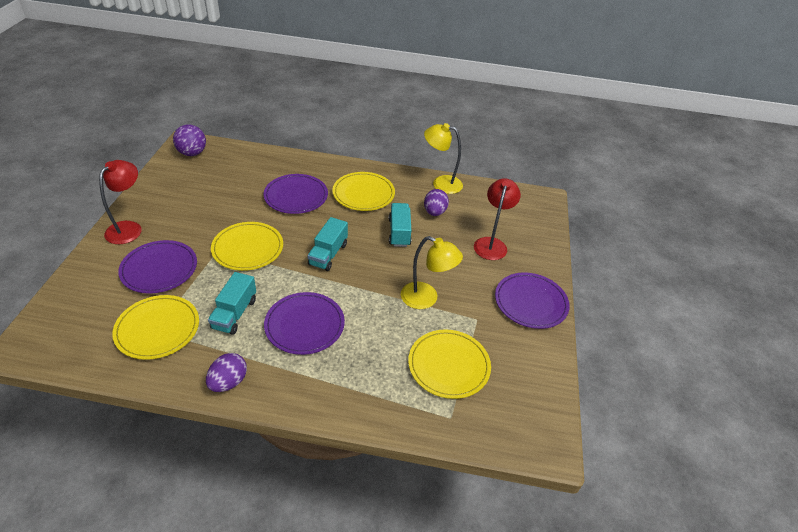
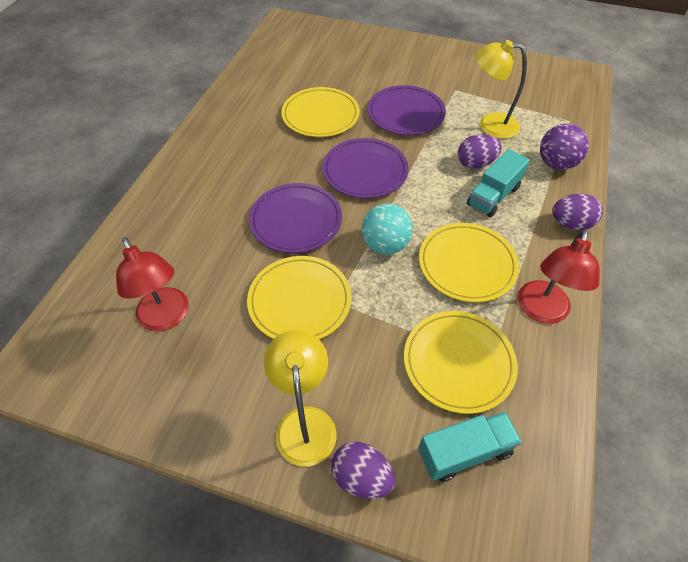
purple egg: [206,353,247,392] [424,189,449,216] = 2 -> [331,442,395,499] [458,134,502,169] [552,194,603,230] = 3
purple plate: [118,240,197,294] [263,174,328,214] [264,292,345,355] [495,272,570,329] = 4 -> [249,183,342,253] [322,138,409,199] [368,85,446,135] = 3
turquoise ball: none = 0 -> [362,203,413,255] = 1
turquoise truck: [208,272,256,335] [308,217,348,271] [389,203,412,247] = 3 -> [418,412,522,482] [467,149,530,217] = 2

